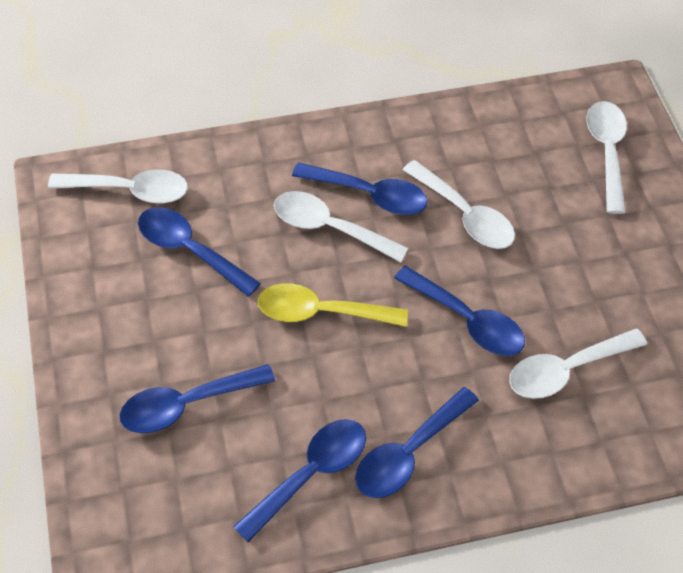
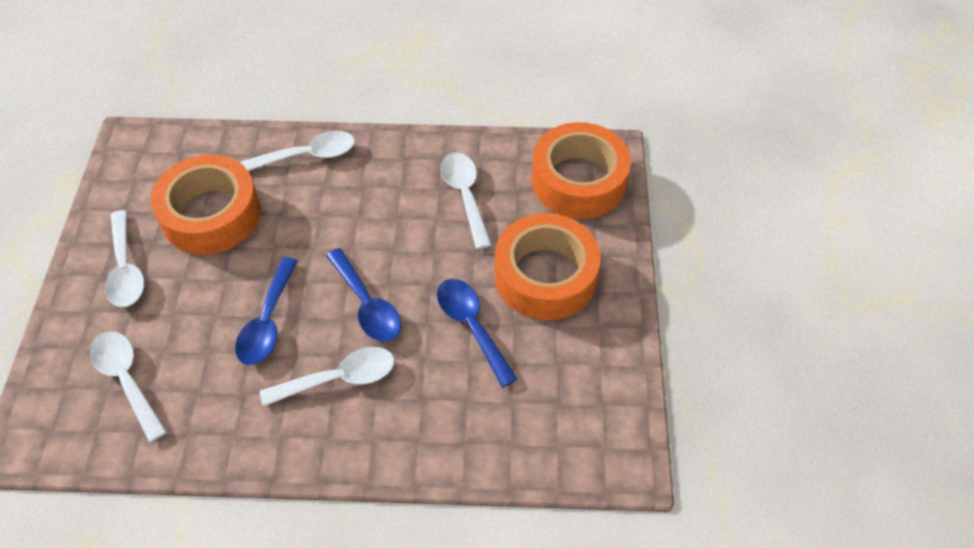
blue spoon: [120,364,275,433] [138,207,261,297] [233,419,366,542] [292,162,428,215] [355,387,479,498] [394,266,525,356] = 6 -> [235,257,298,365] [326,248,401,342] [437,279,517,387] = 3
orange tape: none = 0 -> [151,155,261,255] [495,213,601,320] [532,122,631,219] = 3
yellow spoon: [258,283,408,327] = 1 -> none = 0

